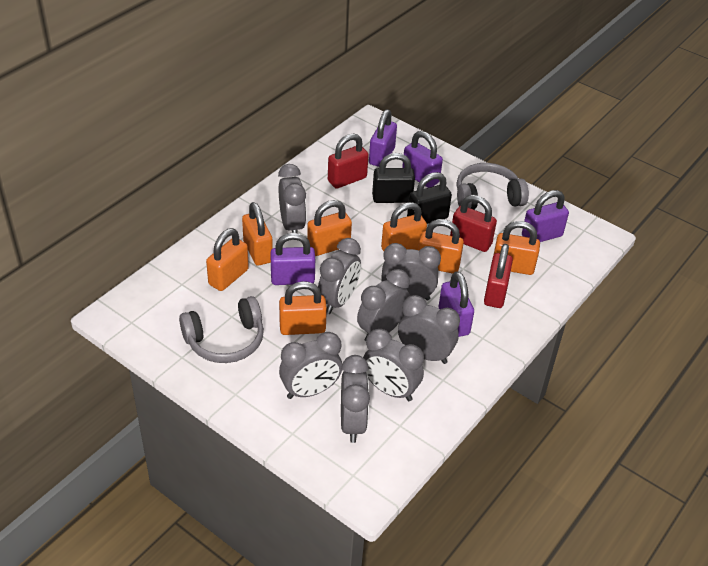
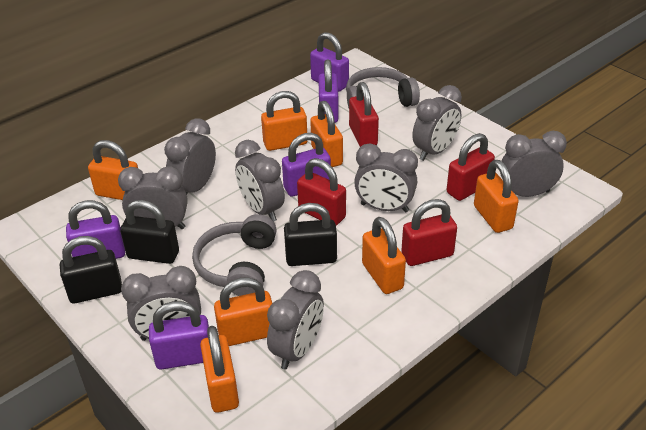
black padlock: [372,153,415,203] [407,172,452,224] = 2 -> [60,236,122,303] [120,200,179,264] [284,203,337,266] = 3
red padlock: [328,133,369,189] [450,195,497,252] [484,244,513,308] = 3 -> [297,158,346,226] [349,82,379,147] [401,199,457,266] [447,133,495,201] = 4

